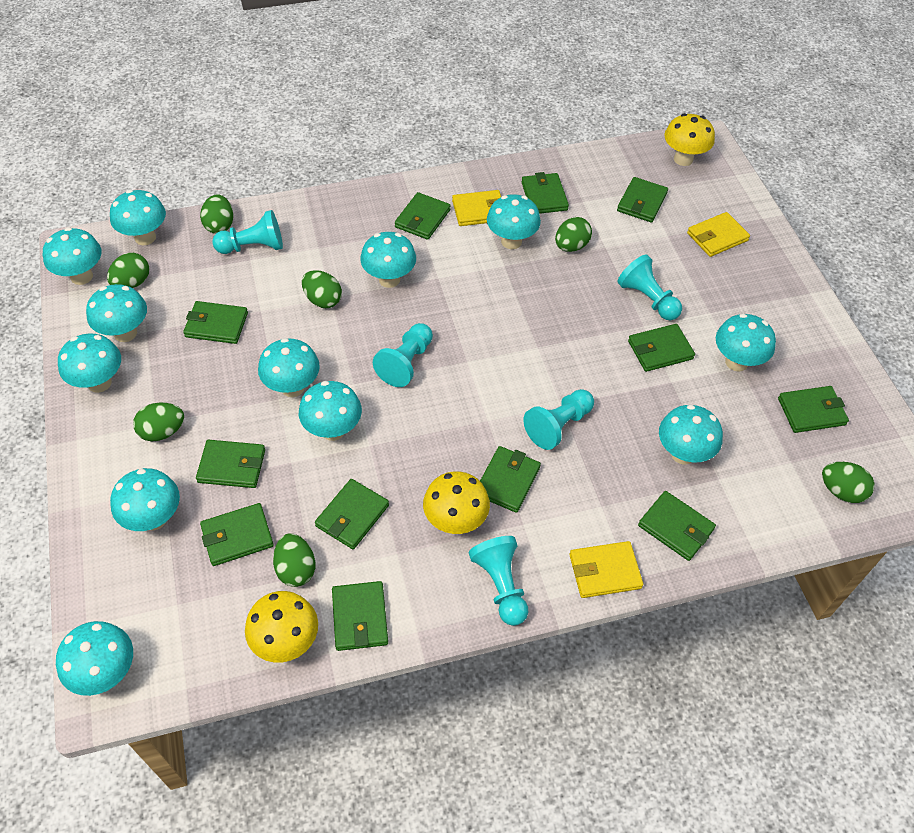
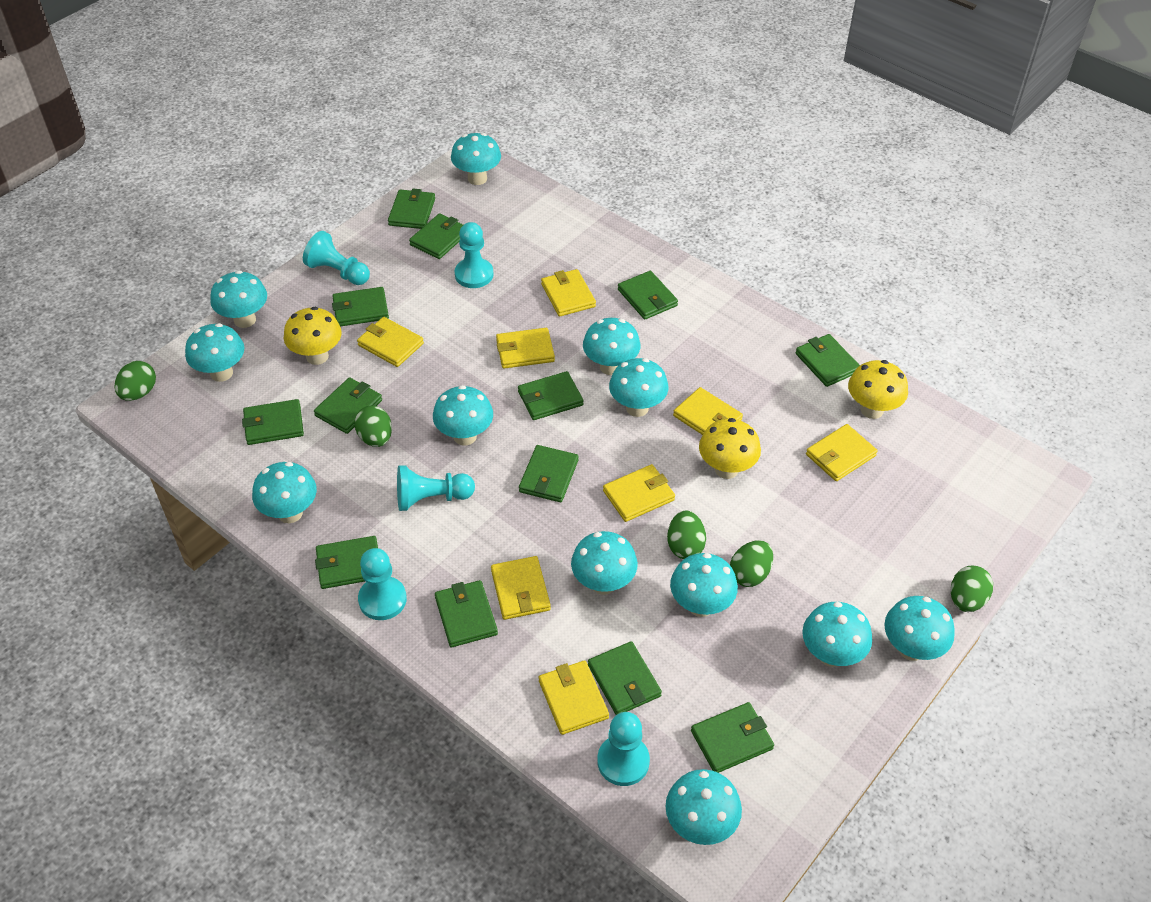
green egg: [107,253,149,288] [133,403,184,441] [200,194,233,234] [273,533,315,587] [302,270,342,308] [555,217,592,252] [822,462,874,503] = 7 -> [115,361,156,401] [354,405,392,447] [667,511,706,559] [730,540,773,587] [951,565,993,612] = 5
green wallet: [183,301,248,344] [196,440,265,488] [200,503,274,566] [315,479,389,549] [332,581,388,651] [395,192,451,240] [480,446,541,513] [522,172,569,214] [617,177,668,223] [628,324,695,372] [638,491,716,561] [778,386,849,433] = 12 -> [242,399,304,445] [314,377,382,434] [315,536,378,589] [332,287,389,327] [388,189,435,229] [409,213,463,259] [435,580,498,647] [518,371,584,420] [519,445,578,502] [588,641,662,715] [618,271,678,320] [691,702,774,773] [795,334,860,387] = 13
yellow wallet: [452,190,501,226] [569,541,643,598] [687,212,750,257] = 3 -> [357,317,424,367] [491,556,551,620] [496,328,555,369] [539,660,609,735] [541,269,596,317] [603,464,675,522] [673,387,743,435] [806,424,878,481] = 8

